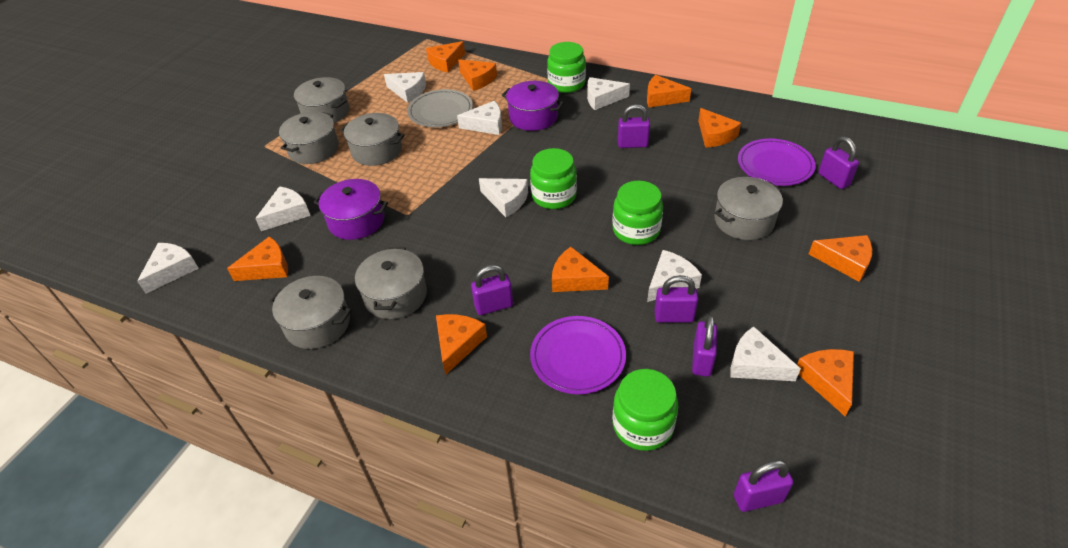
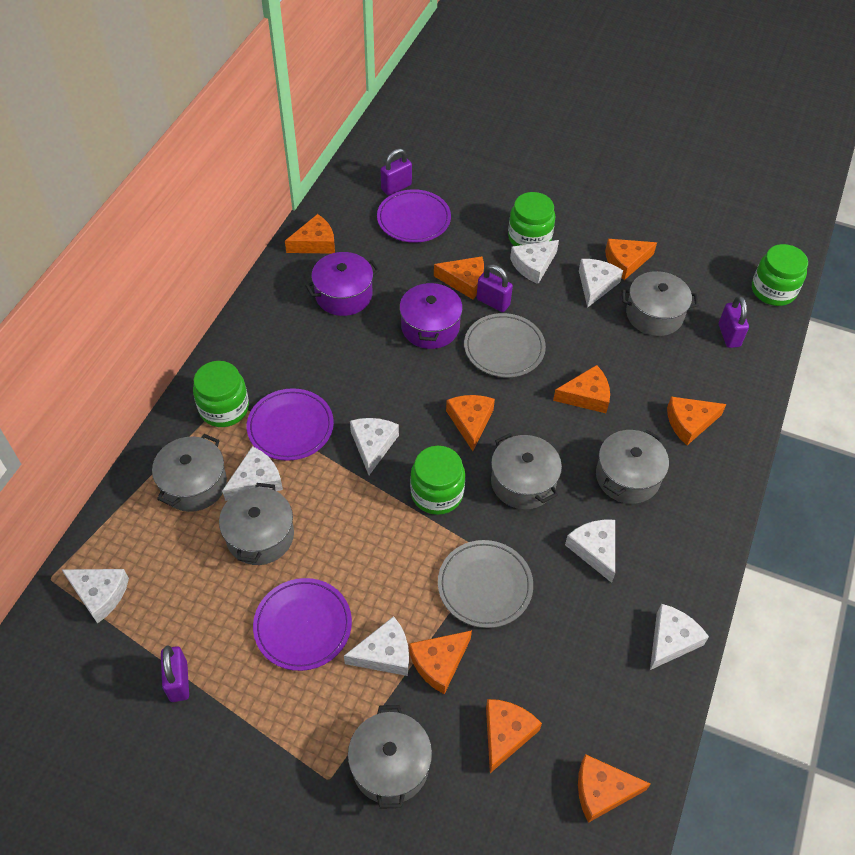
grey plate: [407,89,473,127] = 1 -> [438,540,533,628] [464,313,546,378] = 2
purple padlock: [471,265,513,315] [618,104,650,148] [654,275,698,323] [692,315,717,377] [734,460,793,512] [818,136,859,189] = 6 -> [161,645,189,702] [381,148,412,195] [477,264,513,312] [719,296,749,348] = 4
purple plate: [530,316,626,394] [738,139,816,186] = 2 -> [247,388,334,461] [253,578,352,671] [377,189,451,243] = 3

